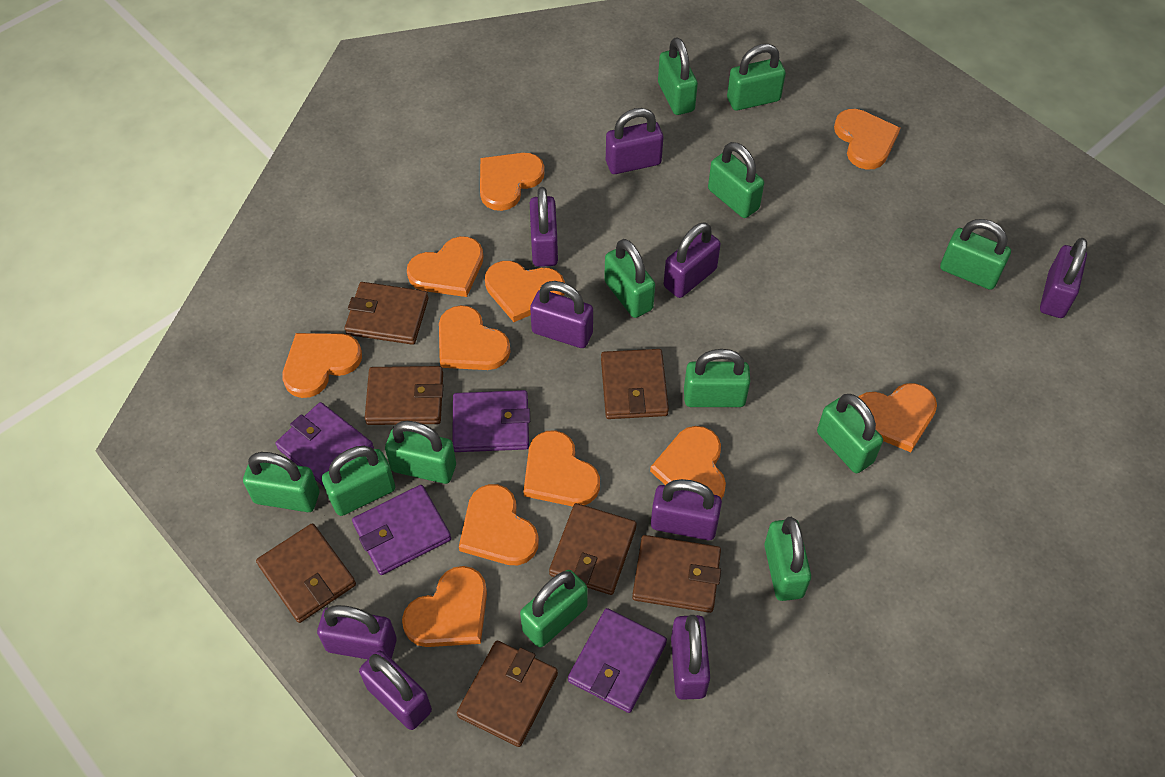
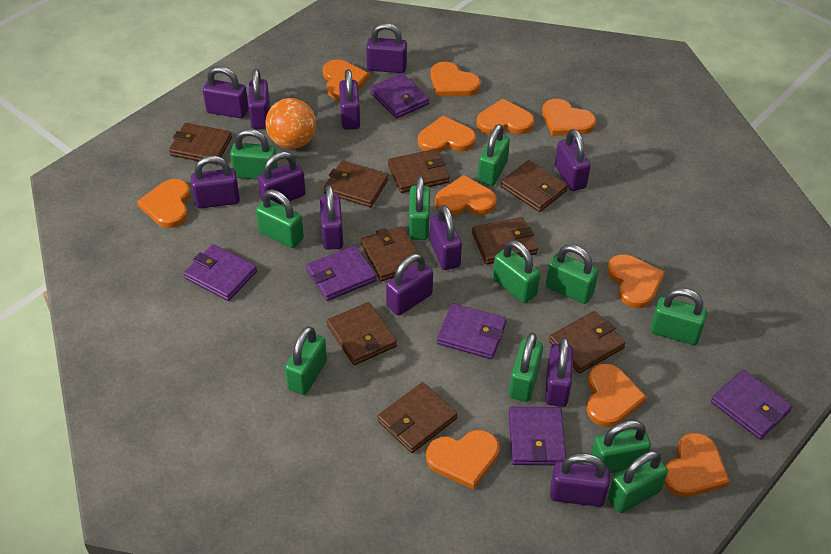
brown wallet: [256,523,356,623] [345,282,429,345] [365,366,443,425] [457,640,558,747] [549,503,637,595] [601,349,669,419] [632,535,721,613] = 7 -> [169,123,232,165] [324,160,388,207] [327,302,397,365] [361,226,418,281] [377,382,457,453] [388,149,450,193] [472,217,538,265] [501,160,568,212] [549,311,626,373] = 9
green padlock: [243,452,319,512] [322,446,395,516] [385,421,456,484] [520,570,588,648] [604,239,655,318] [658,37,698,115] [684,349,750,407] [708,142,764,218] [727,44,786,111] [764,517,811,601] [817,394,883,473] [940,219,1011,290] = 12 -> [230,129,278,180] [256,189,304,248] [285,326,327,395] [409,176,430,240] [478,124,510,186] [493,240,540,303] [509,333,543,402] [546,244,598,304] [591,420,651,474] [608,451,668,513] [650,288,707,345] = 11
orange ball: none = 0 -> [265,98,316,149] = 1
purple padlock: [317,605,397,659] [359,650,432,730] [530,187,558,267] [530,281,593,348] [606,108,663,174] [651,479,722,540] [664,222,721,298] [671,615,710,700] [1040,238,1087,318] = 9 -> [191,156,240,209] [203,66,249,118] [248,69,270,129] [258,152,306,204] [320,185,343,250] [339,69,360,130] [366,23,407,73] [386,254,433,316] [430,205,462,270] [545,337,573,407] [550,453,610,507] [555,129,591,191] = 12
purple wallet: [275,402,374,488] [352,485,451,575] [452,390,530,452] [568,608,667,713] = 4 -> [184,244,257,301] [306,245,377,301] [370,73,429,118] [437,303,507,359] [509,407,566,465] [711,370,793,440] = 6

